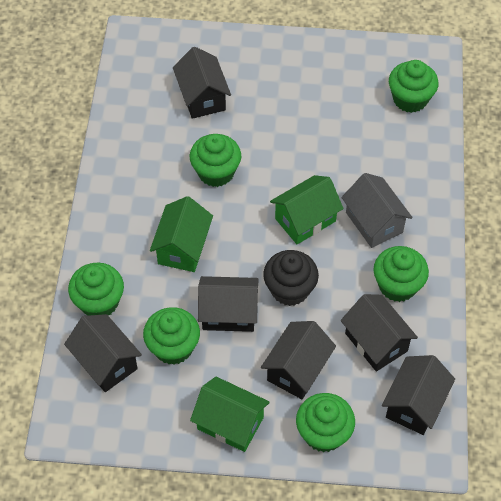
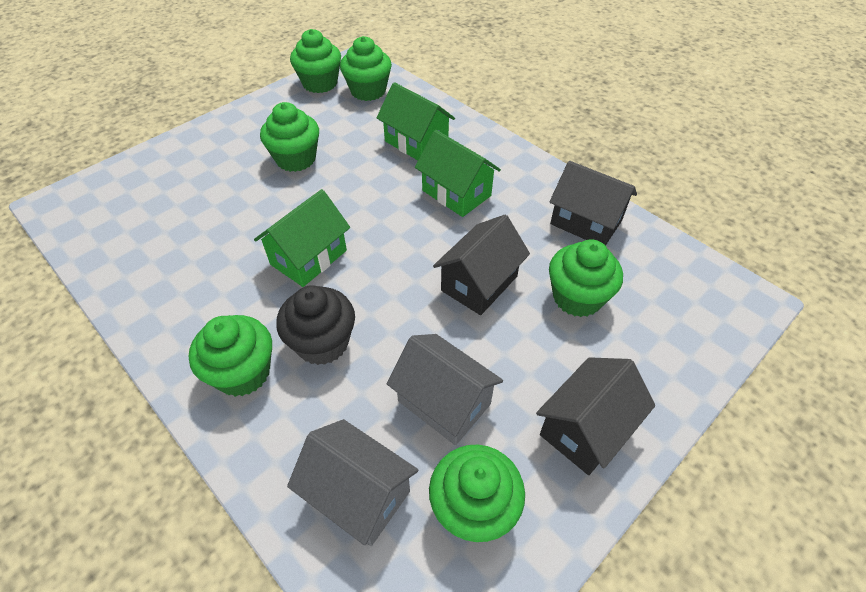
black house: [64,314,142,392] [173,47,231,119] [198,276,259,332] [261,321,336,399] [341,294,418,372] [382,355,455,435] = 6 -> [433,215,530,315] [536,357,655,475] [549,161,637,246] = 3
grey house: [341,173,413,248] = 1 -> [287,419,418,546] [387,334,503,445] = 2

